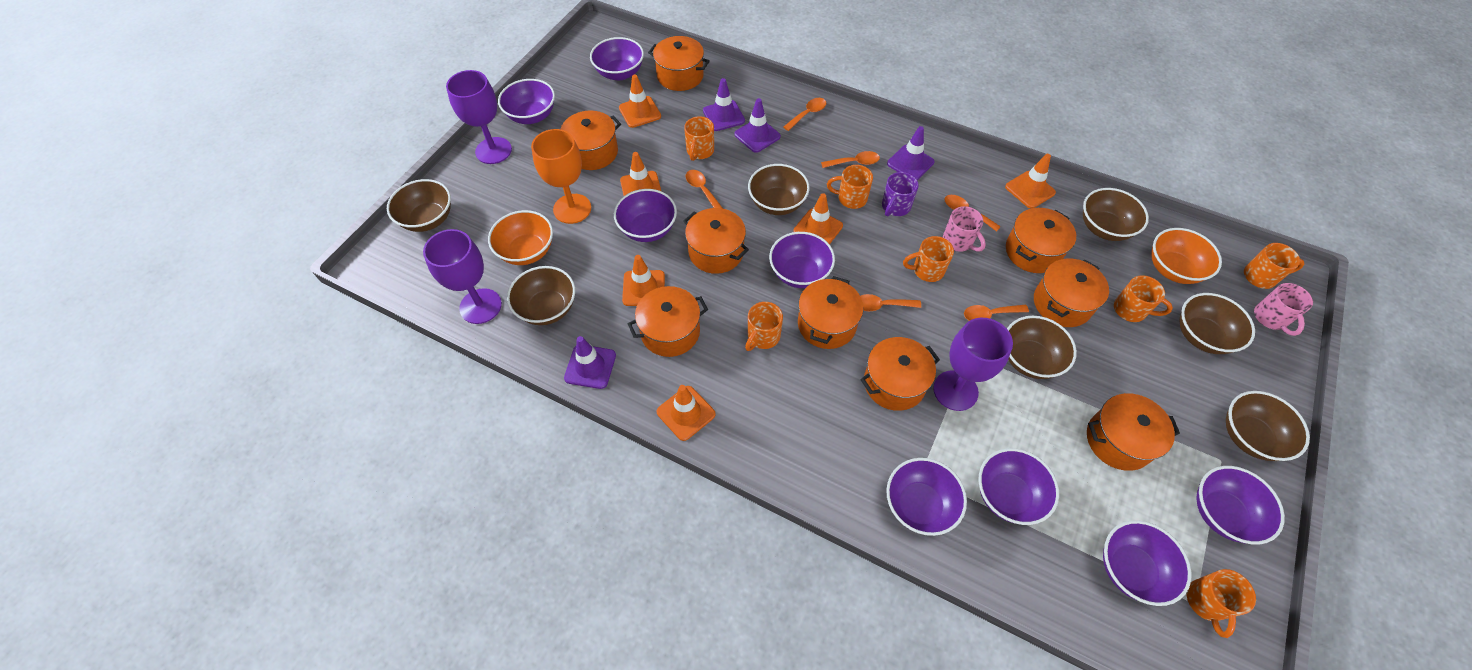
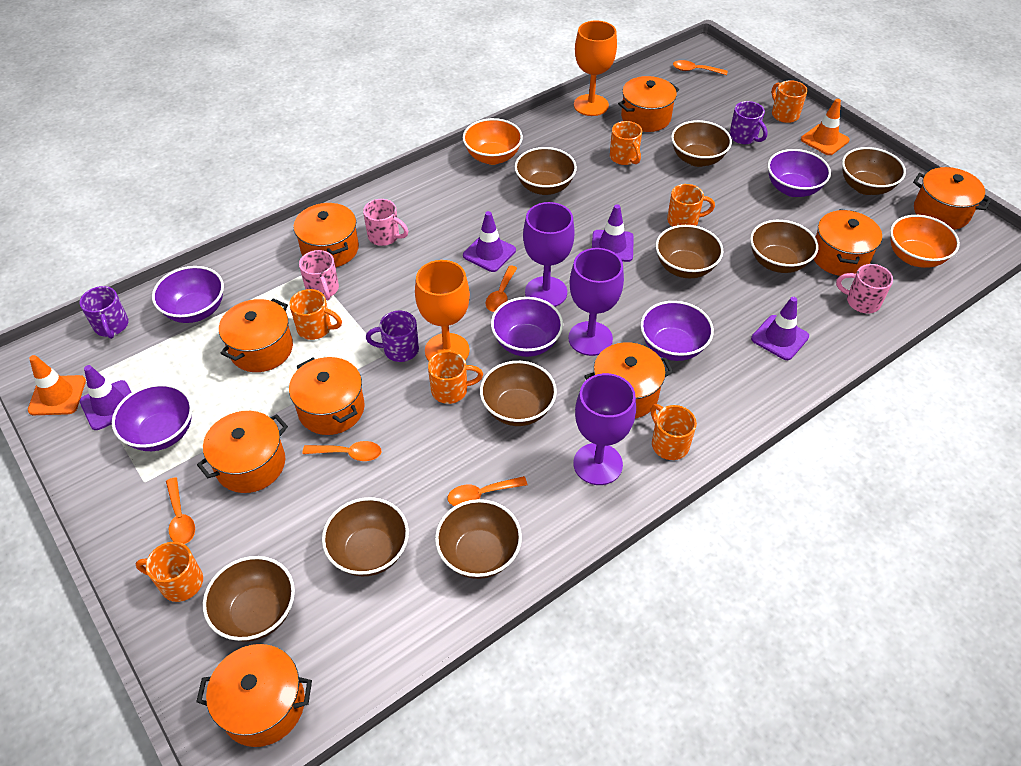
brown bowl: [387,179,451,232] [507,266,575,325] [748,164,810,215] [1007,316,1077,379] [1083,188,1149,241] [1179,293,1255,354] [1226,391,1310,461] = 7 -> [203,556,295,641] [322,497,409,576] [435,499,522,579] [480,361,557,426] [515,147,577,195] [656,225,723,278] [671,120,732,167] [750,220,818,273] [842,147,906,195] = 9
orange goblet: [531,129,591,224] = 1 -> [415,260,470,361] [574,21,617,116] = 2
orange spoon: [686,170,723,209] [783,98,826,131] [821,151,880,168] [860,294,921,311] [945,195,1001,232] [964,305,1029,321] = 6 -> [166,477,195,544] [303,441,381,461] [447,476,528,506] [486,265,517,312] [673,60,727,75] = 5
orange traffic cone: [619,75,661,128] [620,152,661,196] [622,255,665,306] [657,385,716,441] [793,193,843,244] [1005,154,1056,209] = 6 -> [28,355,86,415] [801,99,849,155] = 2
pink mug: [943,206,986,252] [1254,283,1313,336] = 2 -> [299,250,339,300] [363,199,408,246] [836,264,893,313] = 3
purple bowl: [498,79,555,124] [590,37,644,80] [614,189,677,242] [769,232,835,288] [886,458,967,536] [979,448,1059,525] [1103,520,1192,606] [1196,466,1285,544] = 8 -> [112,384,193,451] [152,266,224,323] [491,297,563,357] [640,301,714,361] [768,149,831,197] = 5
purple mug: [882,172,919,217] = 1 -> [80,286,129,339] [366,310,419,362] [729,101,768,144] = 3

